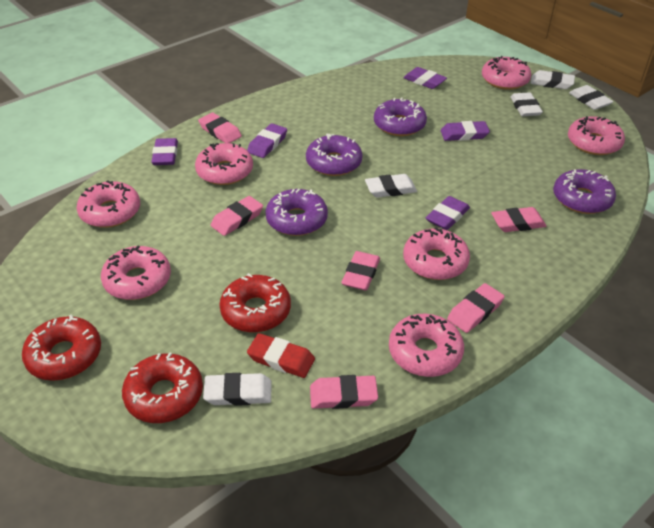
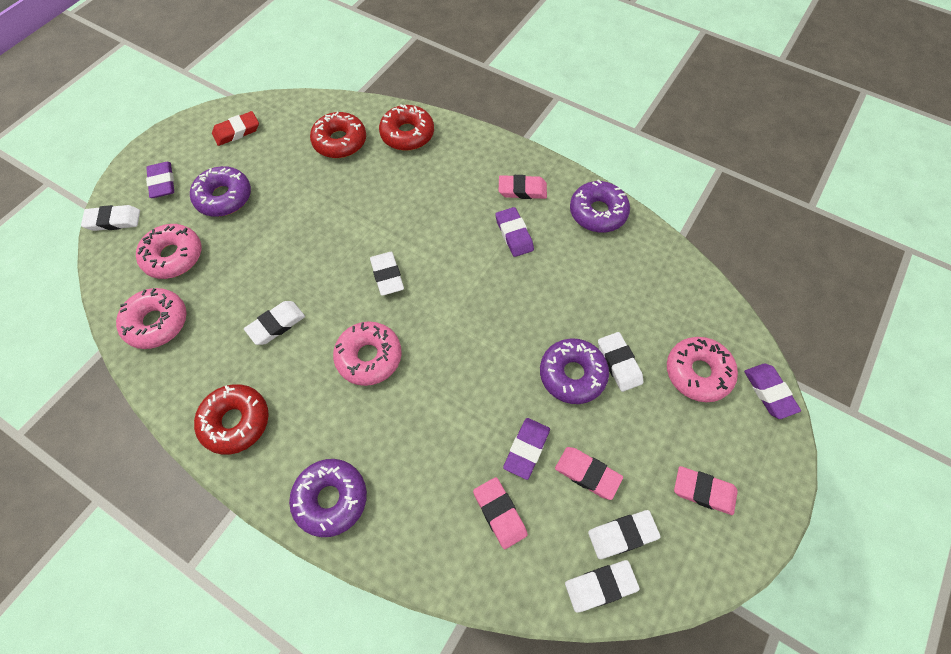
pink donut: [77,180,140,228] [101,246,171,300] [195,143,253,185] [389,314,464,377] [403,227,470,280] [482,56,531,90] [568,116,625,155] = 7 -> [116,288,187,349] [136,224,201,279] [333,321,402,386] [667,337,738,402] = 4
pink eraser: [198,113,242,143] [211,196,263,236] [310,375,378,409] [341,251,380,290] [447,283,505,333] [491,207,546,232] = 6 -> [473,477,528,549] [499,175,547,199] [555,447,623,500] [674,466,738,515] = 4
purple eraser: [151,138,178,165] [247,123,287,158] [403,67,447,89] [426,196,470,230] [441,121,490,141] = 5 -> [146,162,174,198] [495,207,534,257] [503,418,550,480] [744,363,801,419] = 4
white eraser: [203,373,271,406] [365,174,417,198] [511,92,543,116] [531,70,575,89] [569,85,614,110] = 5 -> [81,205,140,231] [244,301,305,345] [370,252,404,296] [565,560,640,613] [588,510,661,559] [598,332,643,392] = 6

